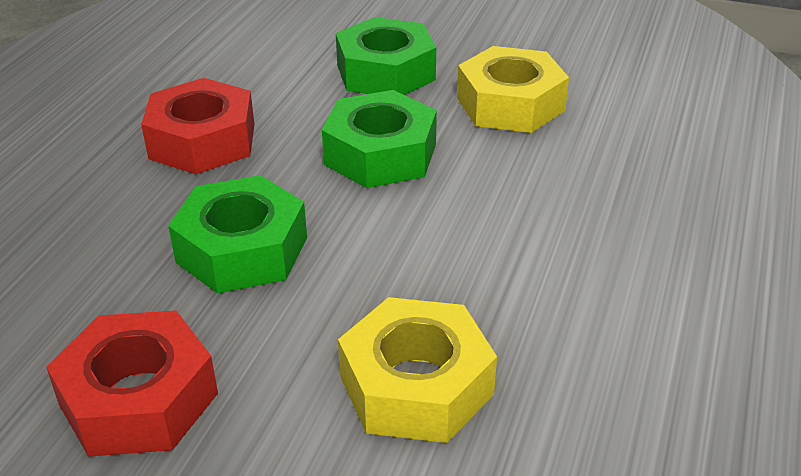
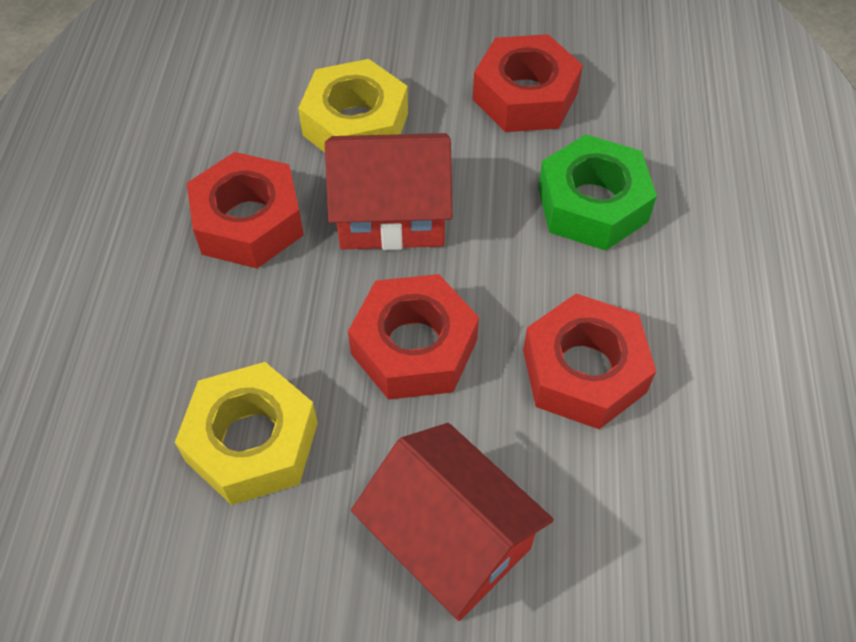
green nut: [168,175,307,294] [322,90,437,188] [336,17,436,95] = 3 -> [538,134,657,251] = 1
red house: none = 0 -> [325,133,452,250] [351,423,554,621] = 2
red nut: [46,310,218,457] [141,78,255,174] = 2 -> [187,152,304,268] [348,274,479,400] [473,34,583,132] [523,294,656,429] = 4

